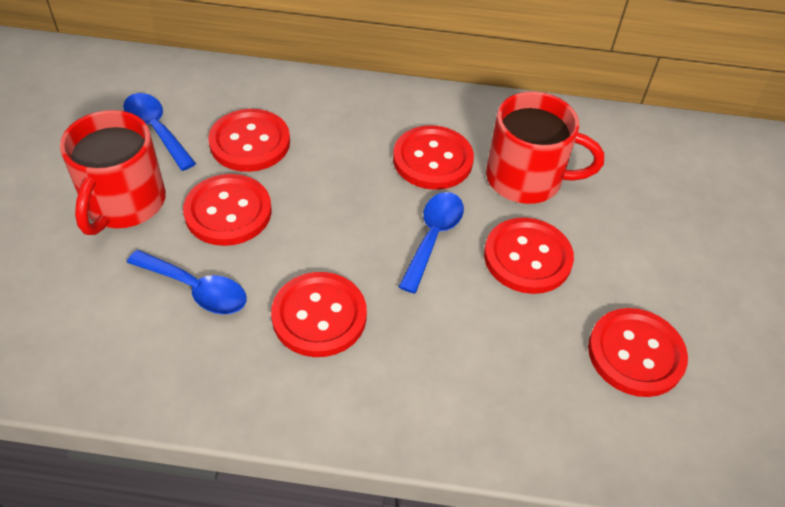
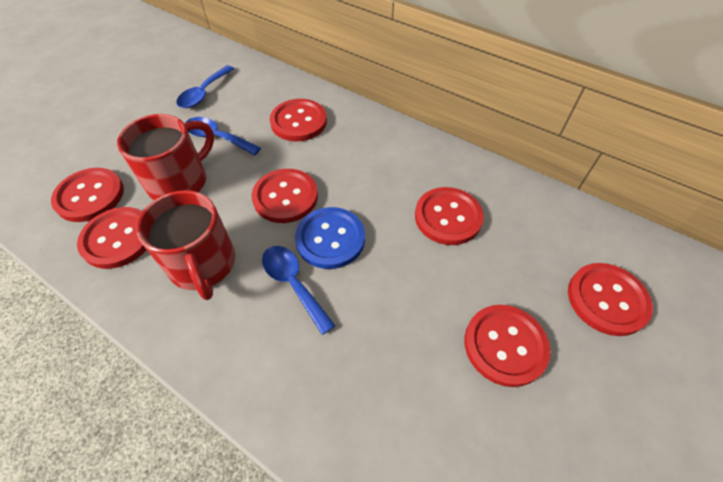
blue button: none = 0 -> [295,207,365,269] = 1
red button: [183,174,272,246] [208,109,290,172] [271,272,367,357] [393,125,474,190] [484,218,574,294] [588,308,688,397] = 6 -> [51,168,124,222] [77,207,146,269] [252,169,318,223] [270,99,327,141] [415,187,484,245] [464,305,551,387] [568,263,653,336] = 7

